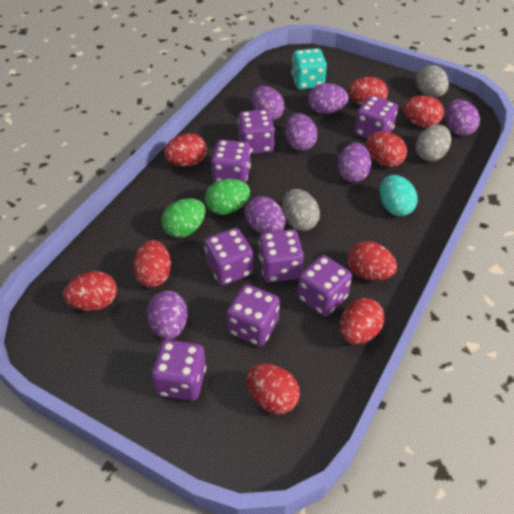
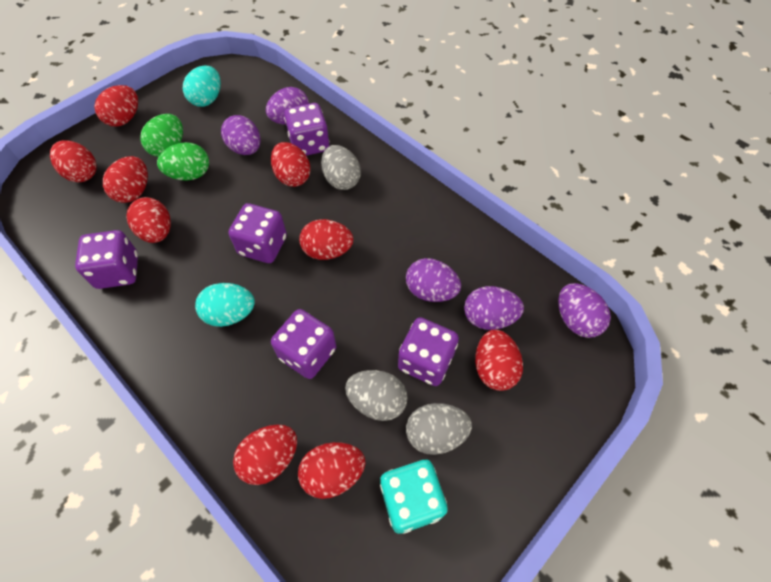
purple dice: [152,340,206,401] [204,228,253,285] [211,140,251,183] [227,284,280,346] [238,109,275,154] [259,229,304,282] [297,255,352,316] [355,95,398,138] = 8 -> [75,230,138,289] [228,203,287,263] [271,309,336,379] [284,103,329,156] [398,317,459,386] = 5
purple egg: [147,291,188,340] [244,196,286,233] [252,86,285,121] [285,113,317,151] [308,83,349,114] [338,143,371,182] [445,99,480,136] = 7 -> [221,115,261,155] [266,87,309,124] [406,258,461,302] [464,286,524,330] [558,283,611,338] = 5
turquoise egg: [380,175,418,216] = 1 -> [183,65,221,107] [195,283,255,327] = 2

